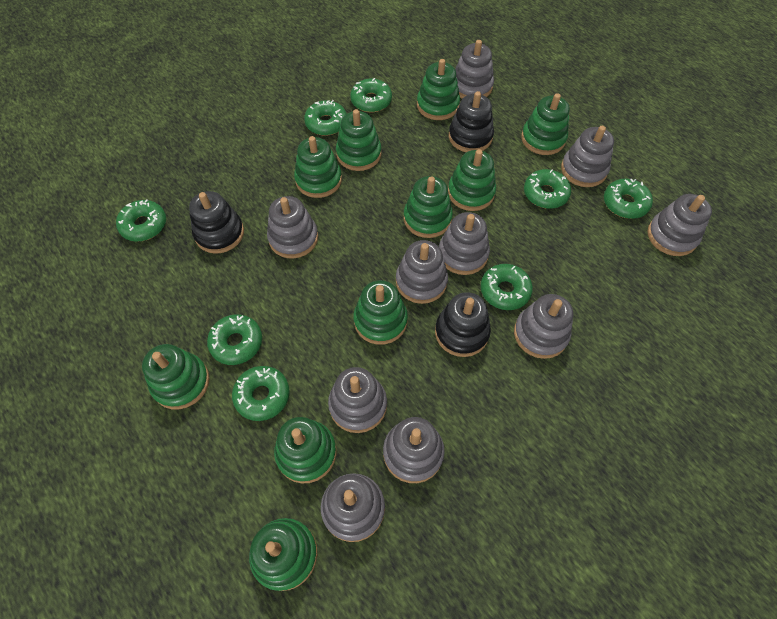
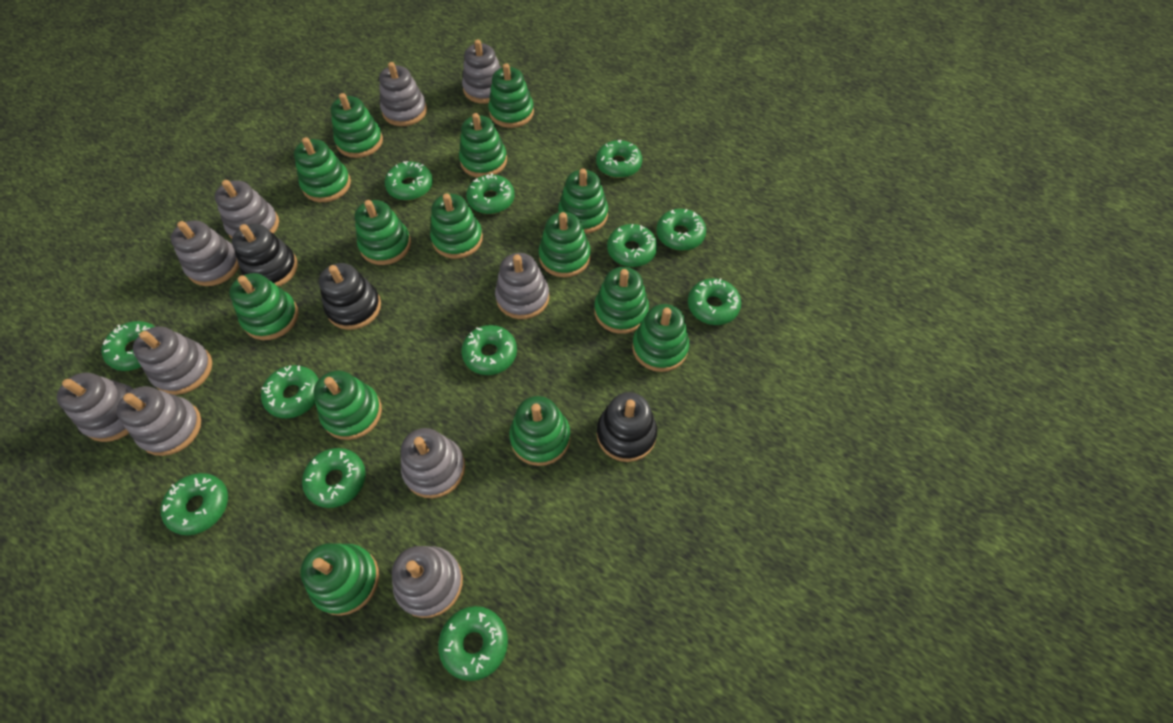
green donut: [116,199,166,242] [207,314,262,365] [232,366,290,421] [304,100,347,136] [350,78,392,112] [481,264,533,310] [524,169,571,209] [604,179,653,219] = 8 -> [101,321,155,371] [161,473,228,535] [261,365,319,418] [302,448,366,508] [385,161,433,201] [438,606,508,681] [462,325,517,375] [466,173,514,214] [596,140,642,178] [607,224,658,267] [656,209,706,251] [688,278,741,325] = 12
green stacking toy: [142,344,209,409] [249,518,317,591] [274,417,336,483] [294,136,342,198] [336,109,382,171] [353,280,408,345] [404,176,453,238] [417,59,460,120] [448,149,496,211] [521,93,570,155] = 10 -> [229,273,298,340] [294,137,351,202] [301,543,379,616] [313,371,382,440] [331,93,383,158] [355,200,411,265] [430,193,483,259] [459,113,507,177] [488,63,534,128] [509,396,570,466] [539,212,591,277] [558,169,608,234] [594,267,649,334] [632,304,689,372] = 14

